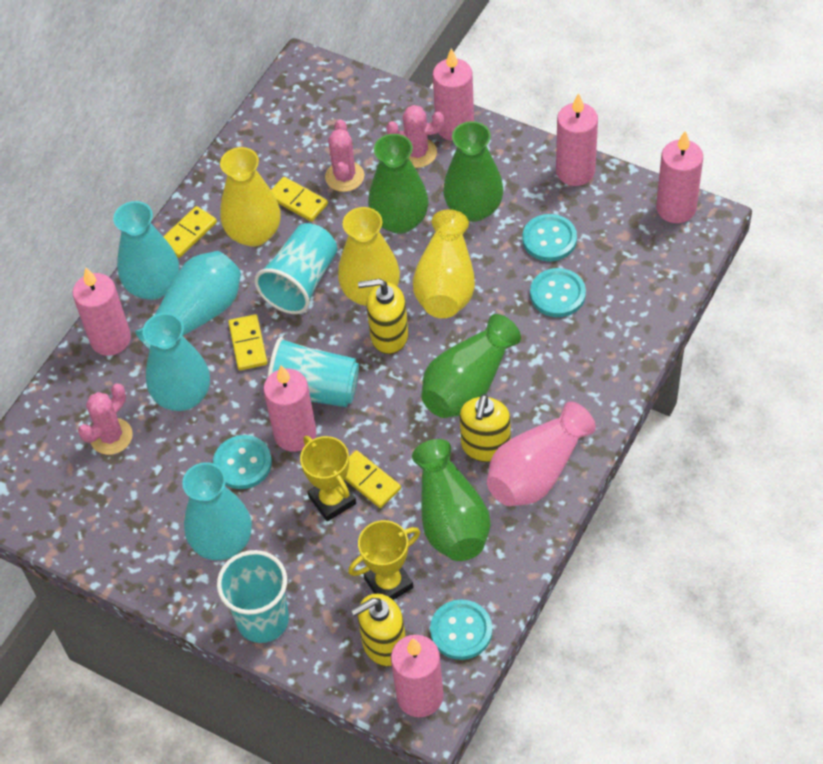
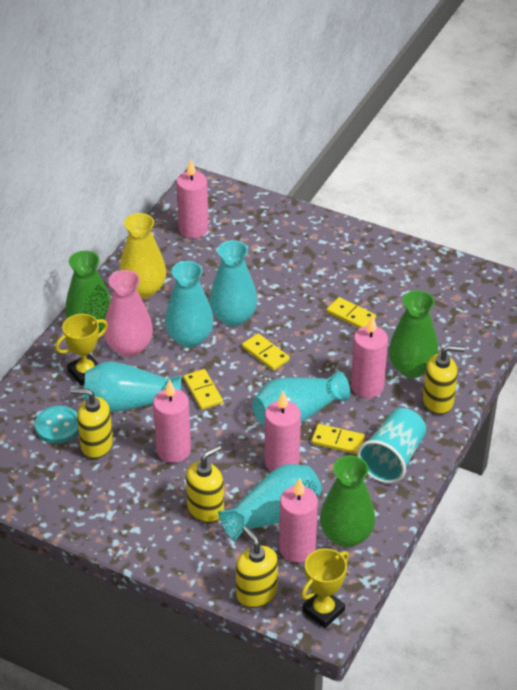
green vase: [368,134,428,234] [412,439,491,561] [421,314,521,418] [443,121,504,222] = 4 -> [65,251,111,333] [320,455,375,548] [389,290,439,378] = 3
pink cactus: [78,384,133,455] [325,119,364,192] [386,105,444,168] = 3 -> none = 0
pink candle: [72,267,131,356] [263,365,317,452] [391,635,444,717] [433,48,474,141] [556,93,598,186] [656,131,703,223] = 6 -> [153,379,191,463] [176,159,209,238] [265,391,301,472] [279,478,318,563] [351,315,388,398] = 5
turquoise button: [213,435,272,489] [430,600,492,660] [522,214,577,262] [530,268,586,317] = 4 -> [35,406,79,444] = 1
turquoise cup: [217,550,289,643] [254,223,338,314] [267,337,359,407] = 3 -> [357,408,426,484] = 1
turquoise vase: [113,201,179,300] [135,251,241,349] [143,313,210,411] [182,462,252,560] = 4 -> [84,361,181,412] [165,261,214,348] [209,240,258,327] [218,464,322,541] [253,371,350,425] = 5
yellow soap dispenser: [351,593,406,666] [358,279,408,354] [460,394,511,462] = 3 -> [71,388,113,459] [186,445,224,523] [236,526,278,608] [423,346,465,415] = 4
yellow vase: [220,147,281,247] [338,207,400,306] [413,209,475,318] = 3 -> [119,213,166,298] = 1

